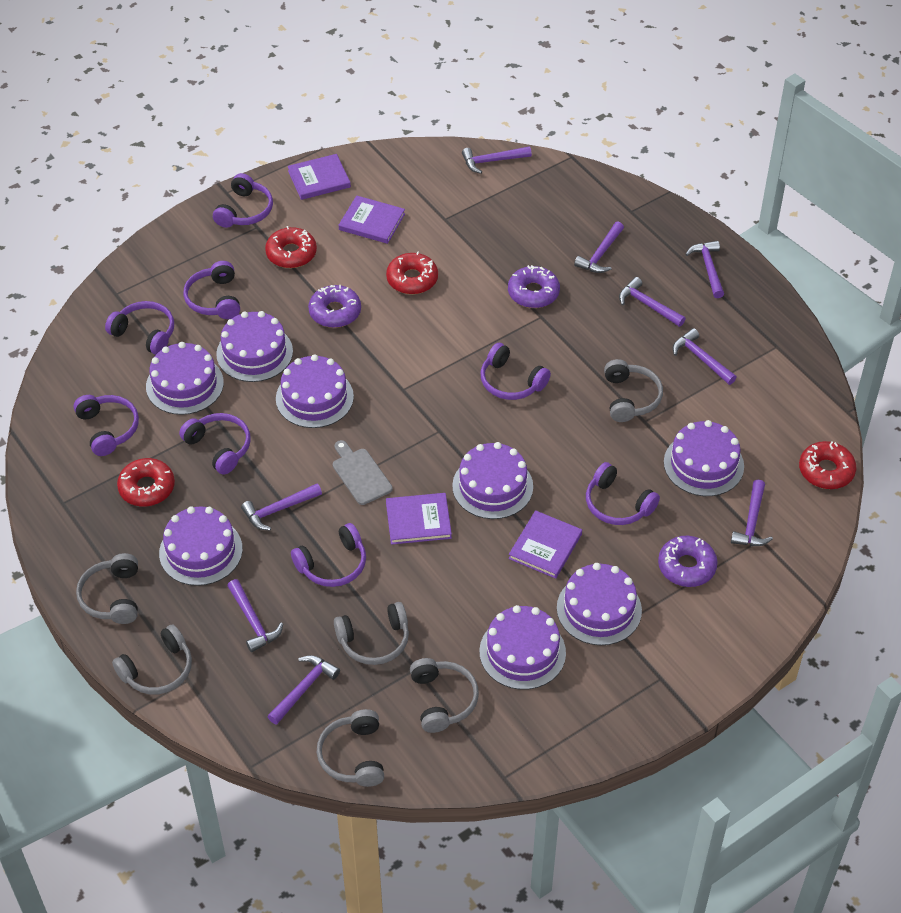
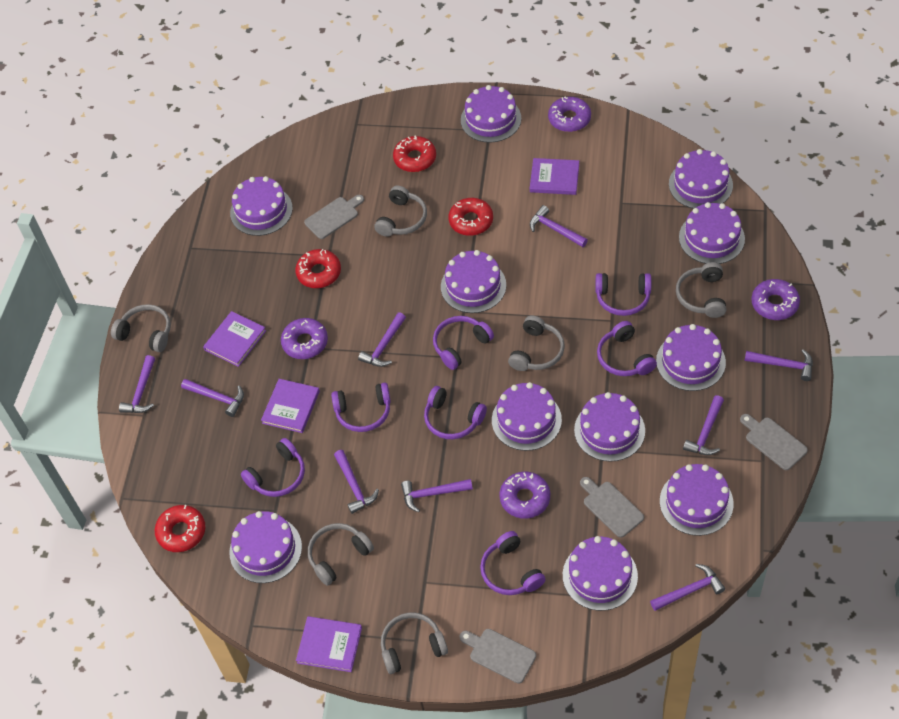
grey cutting board: [333,440,393,505] = 1 -> [304,195,364,239] [460,629,536,684] [580,477,644,538] [740,414,808,470] = 4
purple cake: [146,342,224,415] [159,507,243,586] [216,311,293,382] [276,354,354,428] [452,442,533,519] [479,605,566,690] [557,563,642,646] [664,420,744,496] = 8 -> [229,511,302,583] [230,176,293,236] [441,250,506,313] [461,85,521,143] [492,382,562,451] [563,536,638,611] [574,392,645,462] [656,324,726,391] [660,464,734,536] [669,149,733,209] [679,202,745,264] = 11
purple donut: [308,285,361,328] [508,265,560,308] [658,536,718,587] = 3 -> [281,318,328,359] [499,471,550,519] [548,97,591,132] [751,279,800,320] = 4
purple headphones: [74,395,139,456] [105,301,174,355] [179,413,251,475] [183,261,240,319] [213,173,273,228] [291,523,366,587] [481,343,551,400] [586,462,660,525] = 8 -> [241,438,305,497] [331,383,391,432] [424,386,487,439] [433,316,494,370] [480,531,546,595] [596,273,651,316] [597,321,657,376] = 7

